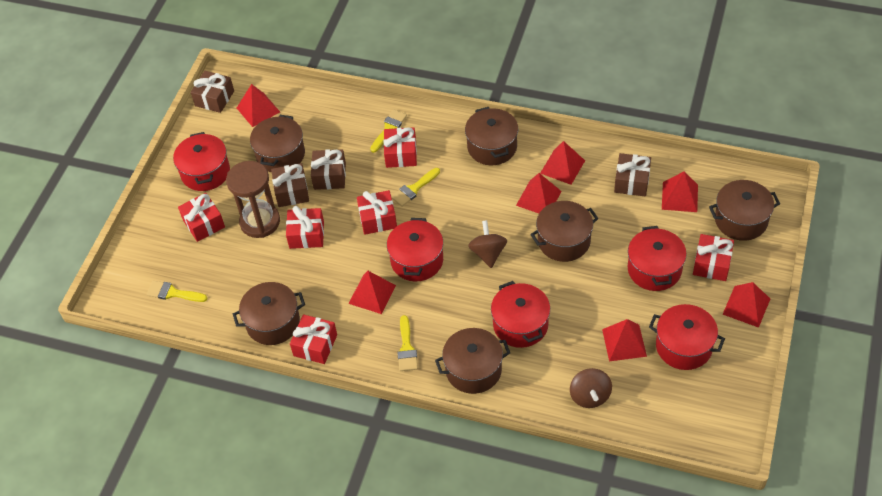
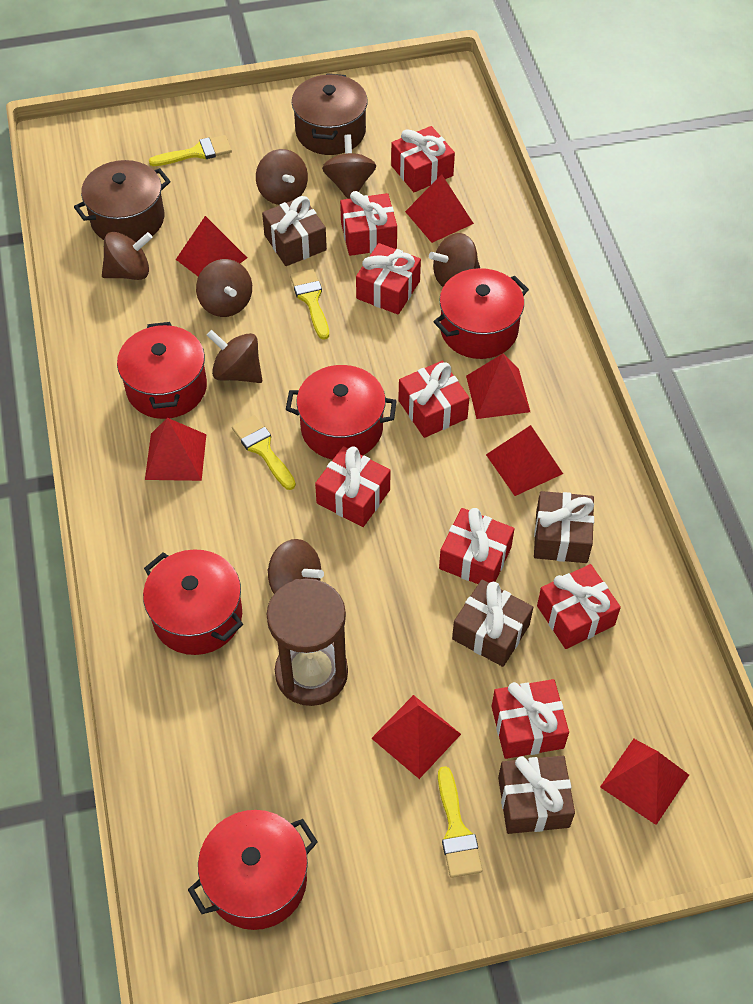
brown pot: [233,282,305,345] [250,115,305,172] [435,328,510,394] [465,107,518,165] [530,201,599,262] [709,180,780,241] = 6 -> [74,160,171,242] [292,73,368,155] = 2
brown spinning top: [468,220,507,268] [570,368,612,408] = 2 -> [102,232,152,280] [196,259,252,317] [207,330,262,383] [256,149,308,205] [267,539,324,594] [322,134,376,199] [429,233,480,287] = 7
red gift: [178,193,225,242] [286,206,324,249] [290,314,337,364] [357,190,397,235] [383,127,417,168] [693,234,734,281] = 6 -> [315,446,391,527] [340,191,397,256] [356,243,421,315] [391,126,455,192] [398,361,469,438] [439,508,514,584] [492,679,569,759] [537,564,621,649] = 8

